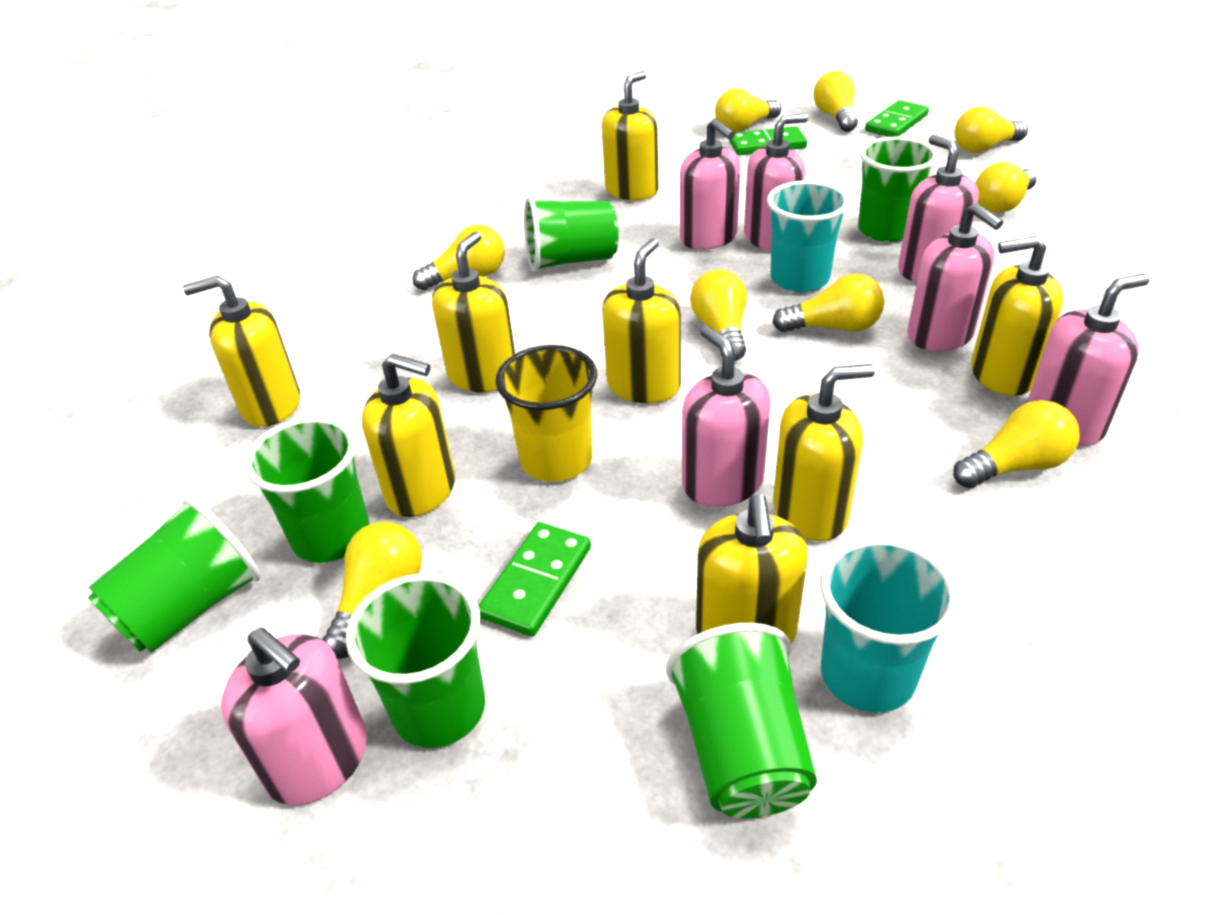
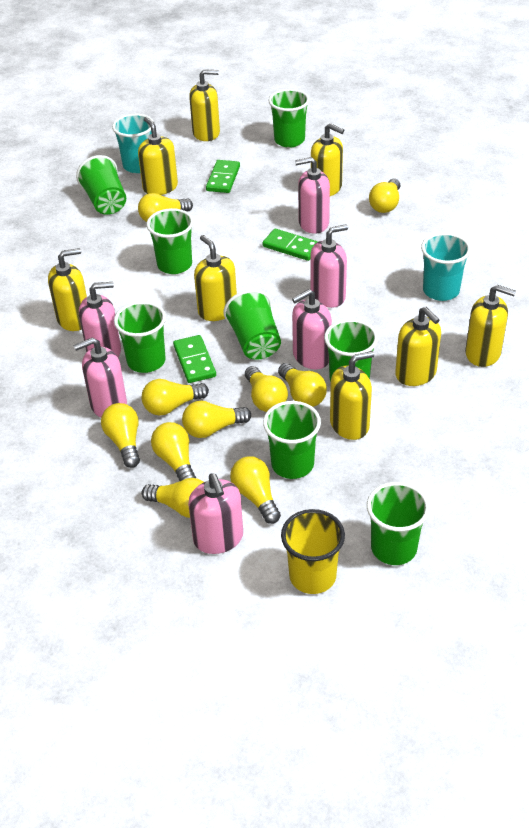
green cup: [88,497,261,653] [244,417,369,563] [346,573,485,748] [524,196,619,272] [666,623,817,818] [858,137,938,242] = 6 -> [76,155,126,215] [114,301,166,373] [146,208,194,274] [223,289,281,360] [263,401,321,479] [269,89,310,148] [324,319,378,382] [367,482,430,565] = 8
pink soap dispenser: [221,628,367,805] [680,118,740,250] [682,326,771,507] [744,114,808,251] [898,135,979,282] [907,203,1003,351] [1027,274,1150,446] = 7 -> [73,338,127,418] [79,282,121,357] [188,474,243,554] [292,289,332,369] [295,157,330,234] [310,224,348,308] = 6
yellow light bulb: [322,521,422,659] [413,225,505,290] [690,270,747,361] [715,88,781,132] [772,274,884,332] [813,71,858,132] [953,400,1080,488] [954,107,1028,153] [976,162,1037,213] = 9 -> [101,403,140,468] [138,193,193,222] [141,379,209,416] [142,478,204,518] [151,422,196,481] [182,401,251,438] [230,456,281,524] [245,366,288,412] [278,363,327,407] [369,179,400,213] = 10

